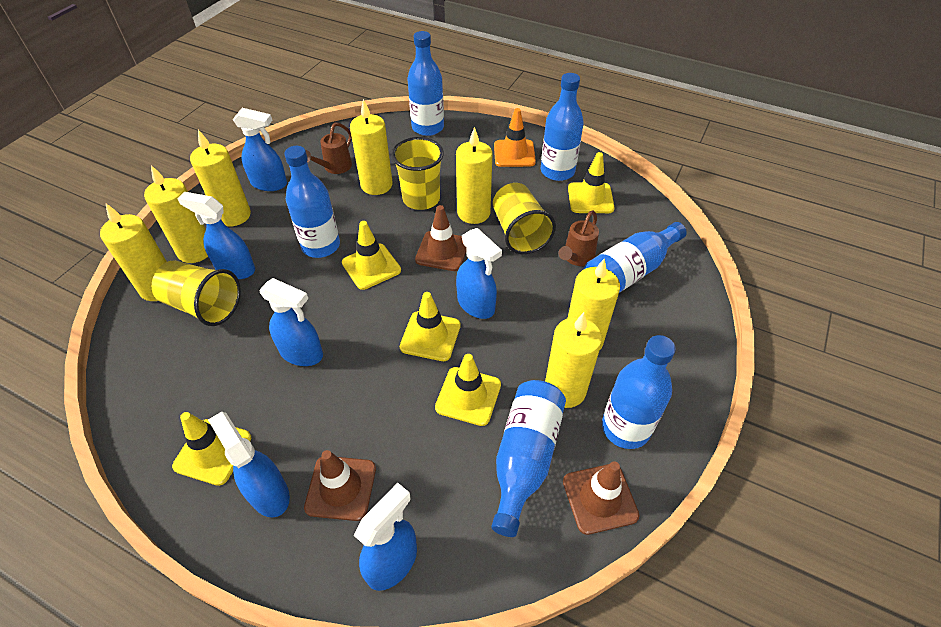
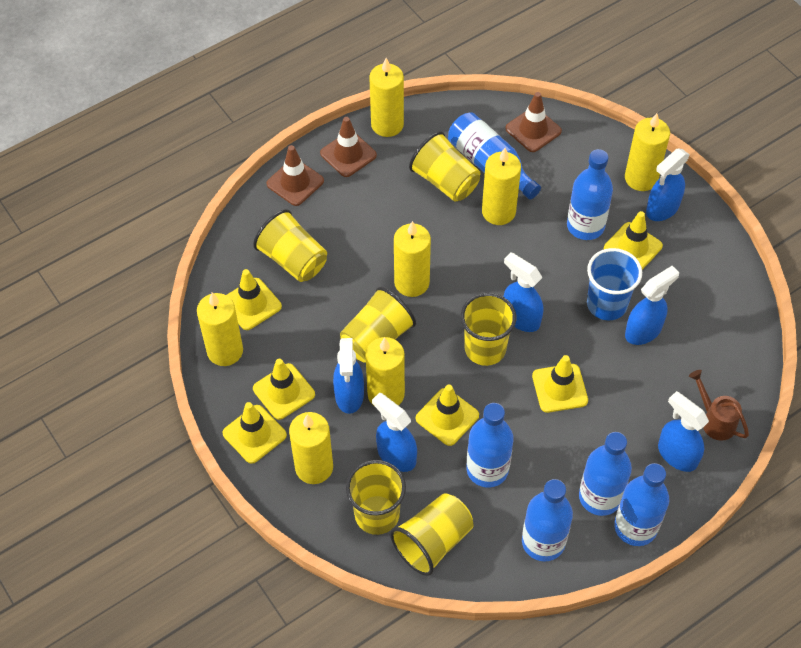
blue cup: none = 0 -> [587,248,642,320] = 1
brown watering can: [306,123,352,174] [559,210,599,266] = 2 -> [689,370,749,441] = 1
orange traffic cone: [494,108,536,167] = 1 -> none = 0
yellow cup: [152,260,241,326] [392,137,444,210] [493,183,556,254] = 3 -> [253,209,327,282] [340,287,416,363] [346,460,406,535] [390,493,474,576] [409,131,480,202] [461,293,516,366] = 6
yellow traffic cone: [172,412,251,486] [342,221,401,290] [400,292,461,361] [435,354,501,426] [568,152,615,213] = 5 -> [223,402,287,464] [226,269,282,330] [253,359,315,420] [416,384,479,446] [532,355,588,413] [604,211,663,270] = 6

